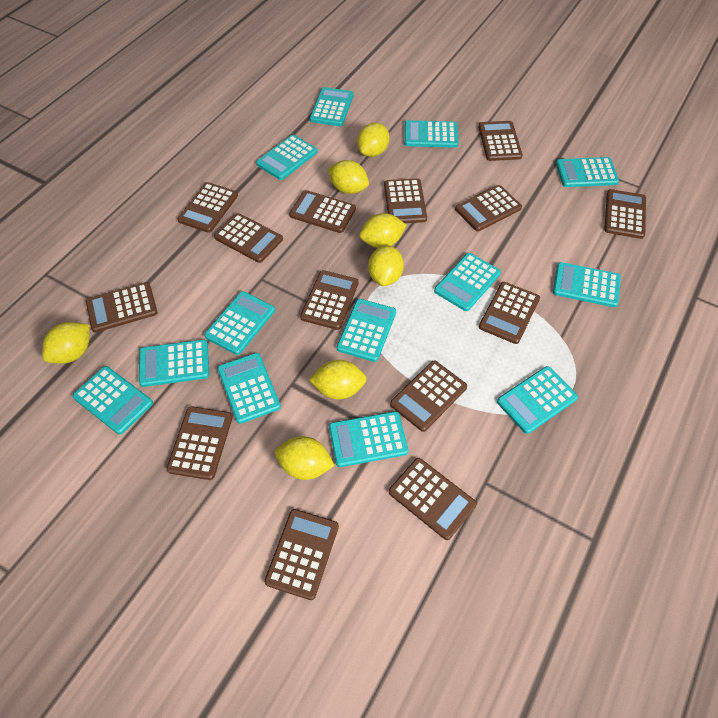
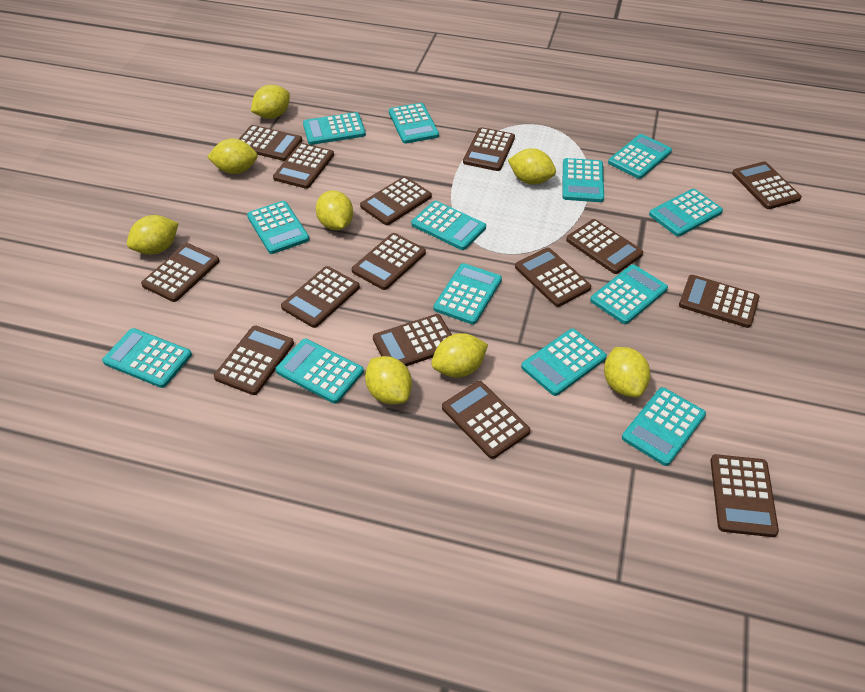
brown calculator: [86,282,158,333] [166,406,233,480] [178,182,238,233] [214,213,283,263] [264,509,339,600] [289,190,356,233] [300,270,359,330] [384,178,427,223] [389,458,477,540] [390,361,467,432] [455,185,522,231] [478,121,522,161] [479,282,540,344] [604,189,646,239] = 14 -> [141,243,220,302] [214,325,294,395] [239,125,302,161] [273,143,334,189] [281,266,360,328] [352,233,426,290] [360,176,432,225] [373,314,452,366] [442,381,530,459] [463,127,515,171] [515,248,591,307] [566,219,643,274] [679,275,759,328] [710,454,779,537] [732,161,802,209] = 15
yellow lemon: [42,322,90,364] [275,436,335,480] [309,360,367,399] [328,160,369,194] [357,123,390,157] [359,213,407,248] [368,245,404,286] = 7 -> [127,215,179,255] [207,138,258,174] [251,85,290,119] [316,190,353,231] [365,356,412,404] [431,333,488,378] [508,148,556,185] [604,347,650,397] = 8

